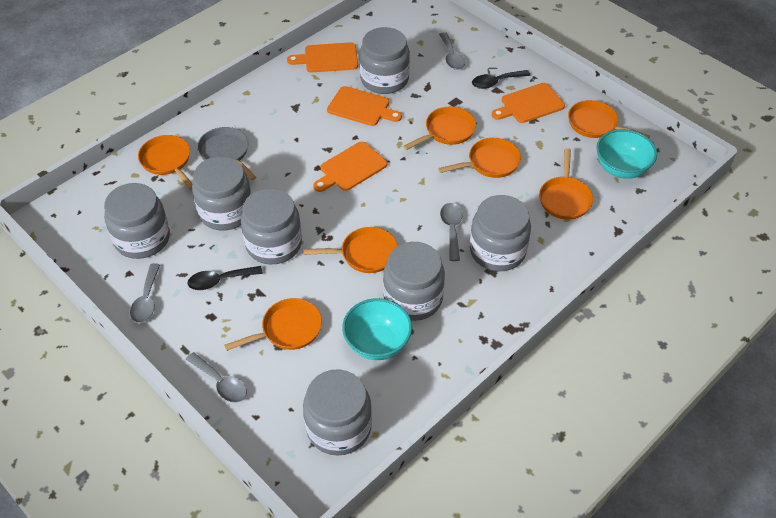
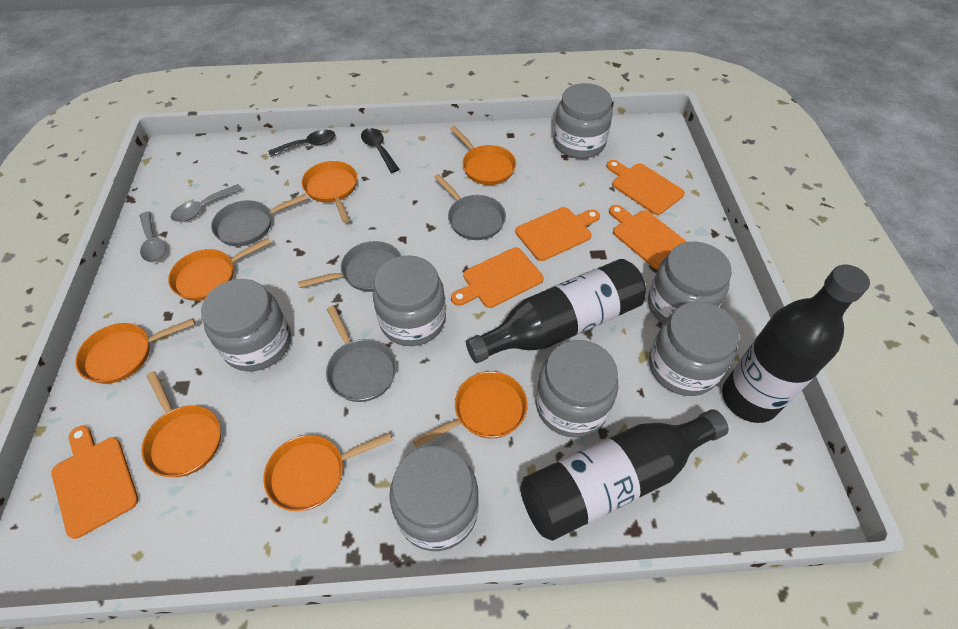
black bottle: none = 0 -> [466,259,646,363] [520,409,728,541] [722,265,870,423] = 3
grey pan: [197,127,256,180] = 1 -> [211,194,308,246] [298,241,401,292] [326,306,397,402] [434,174,506,240] = 4
grey spoon: [130,263,160,323] [186,352,247,403] [439,32,465,70] [440,203,462,261] = 4 -> [140,212,166,262] [171,184,243,222] = 2
orange cutting board: [287,42,358,72] [313,142,387,192] [327,86,402,126] [492,83,565,123] = 4 -> [52,426,138,539] [451,248,544,308] [515,207,600,261] [606,160,685,215] [609,205,687,270] = 5
turquoise bowl: [342,298,412,360] [596,129,657,179] = 2 -> none = 0

